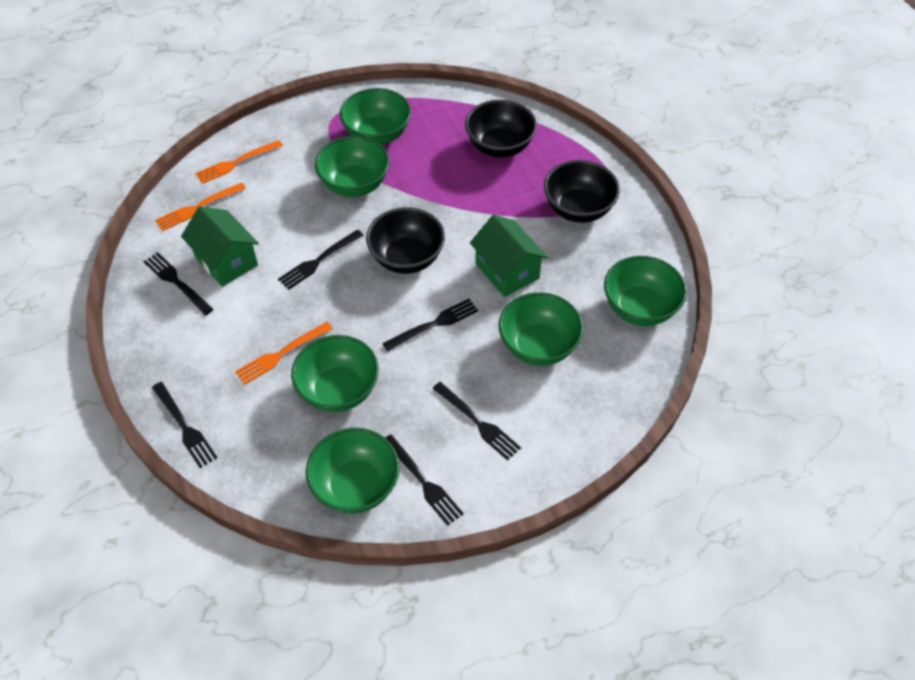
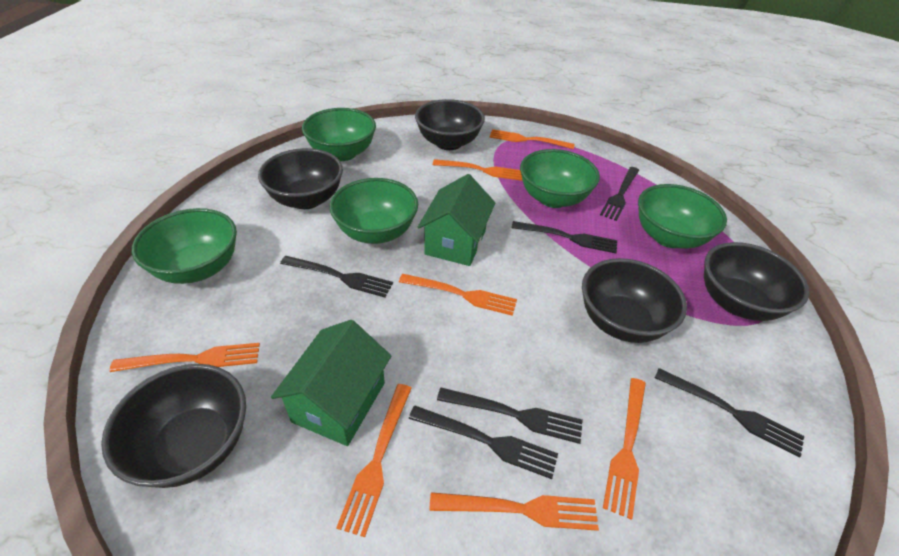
black bowl: [366,207,445,274] [465,99,537,158] [544,160,620,223] = 3 -> [101,364,246,488] [258,148,343,209] [415,99,485,150] [582,258,687,343] [704,242,809,321] = 5
green bowl: [291,335,379,412] [306,428,400,514] [315,136,390,197] [340,88,411,145] [499,292,583,366] [604,256,687,326] = 6 -> [132,208,237,284] [302,108,376,161] [330,178,418,244] [520,149,600,208] [638,184,727,249] = 5
orange fork: [155,183,246,231] [195,140,283,184] [235,322,333,385] = 3 -> [109,343,260,372] [336,384,412,537] [399,274,517,316] [429,492,599,531] [433,159,523,181] [489,129,575,149] [603,378,646,520] = 7

